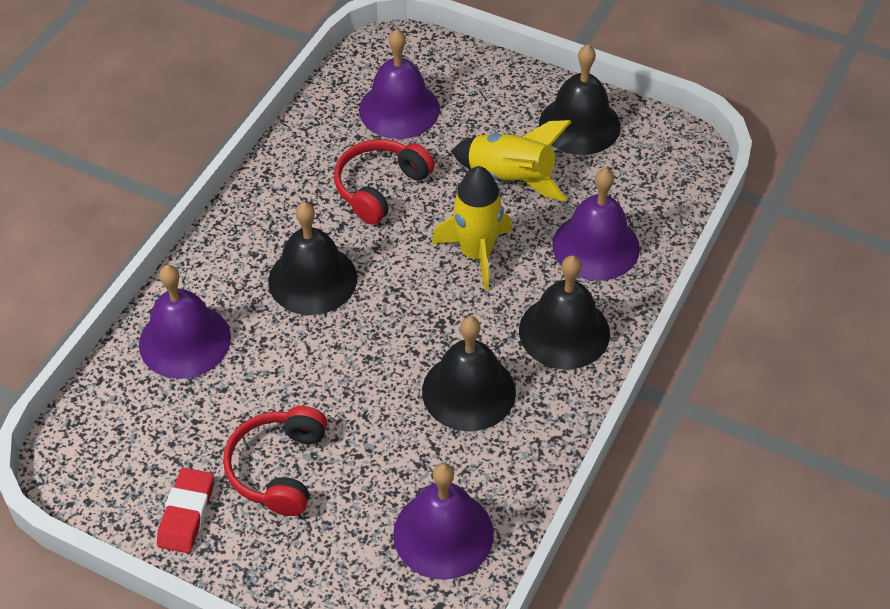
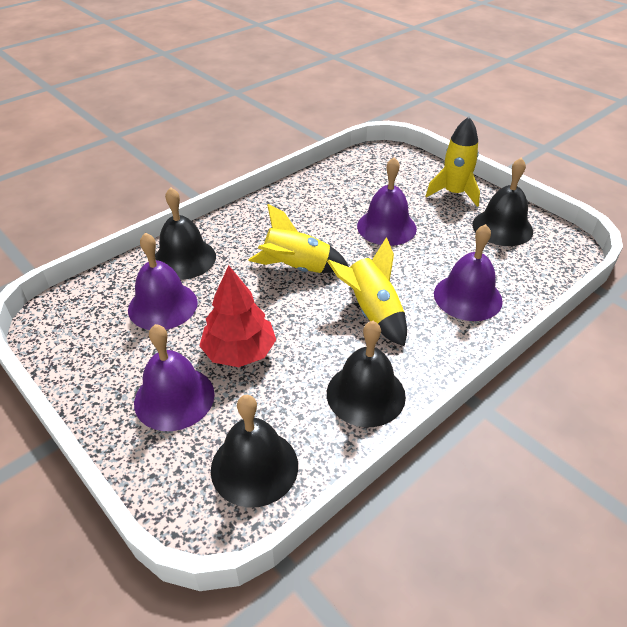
red eraser: [157,468,214,553] = 1 -> none = 0
red headphones: [223,406,327,516] [334,139,435,225] = 2 -> none = 0
red tree: none = 0 -> [199,265,276,367] = 1
yellow rocket: [432,166,512,290] [451,120,571,202] = 2 -> [248,204,349,273] [327,237,407,346] [426,117,480,207] = 3

